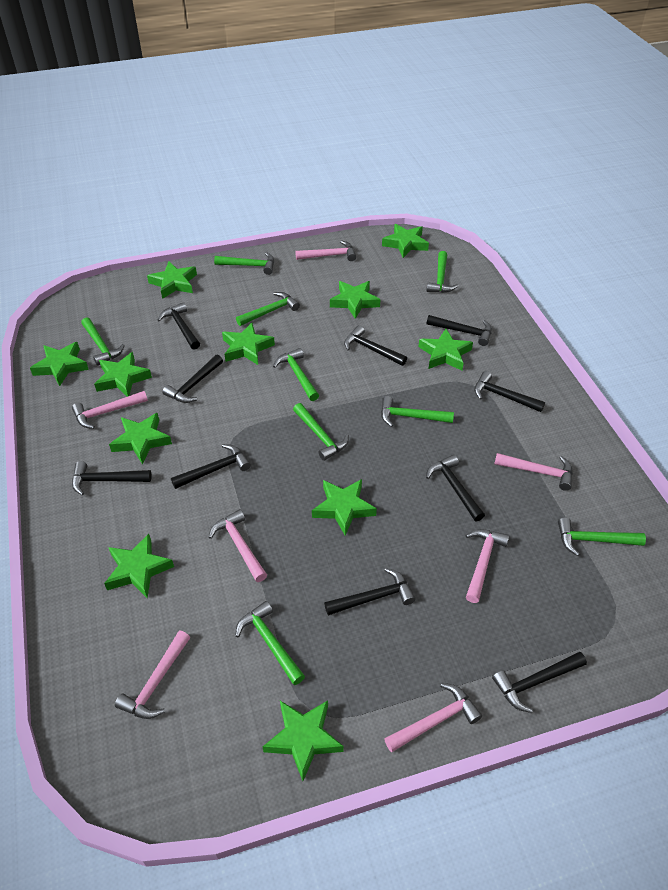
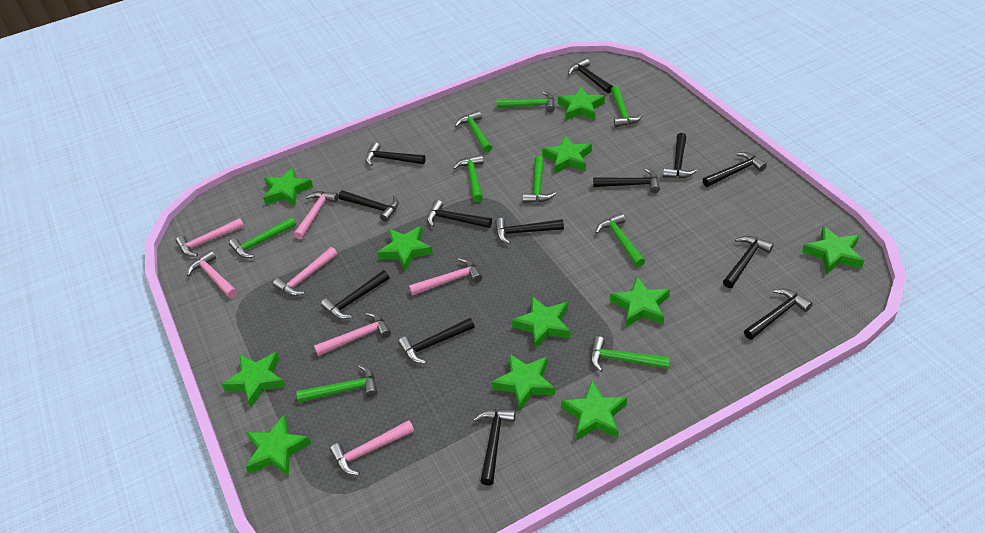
black hammer: [72,461,152,496] [158,302,200,350] [162,355,223,403] [171,444,251,489] [324,568,415,616] [344,325,407,366] [426,455,485,522] [427,315,492,346] [474,371,545,412] [492,652,587,713] = 10 -> [321,270,389,319] [339,190,399,222] [366,142,426,166] [398,318,475,364] [427,200,492,228] [473,409,516,486] [495,218,564,245] [568,58,613,94] [593,168,660,193] [663,133,697,178] [703,152,767,187] [723,236,774,288] [744,289,813,340] = 13

